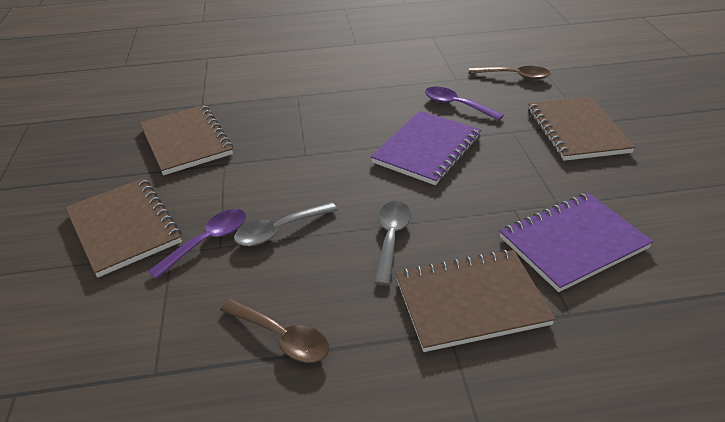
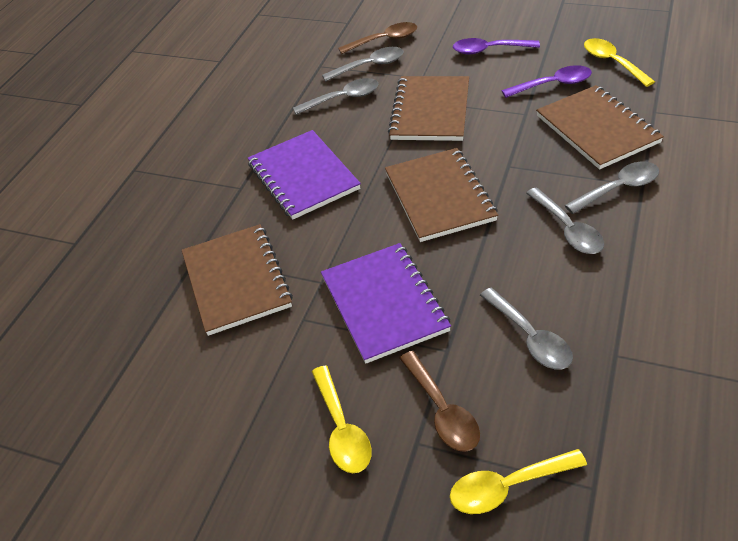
grey spoon: [234,202,338,246] [374,201,411,286] = 2 -> [293,78,379,115] [322,47,404,81] [480,288,573,370] [526,187,604,254] [564,162,659,214] = 5
yellow spoon: none = 0 -> [312,365,372,473] [450,449,587,514] [584,38,655,87] = 3

